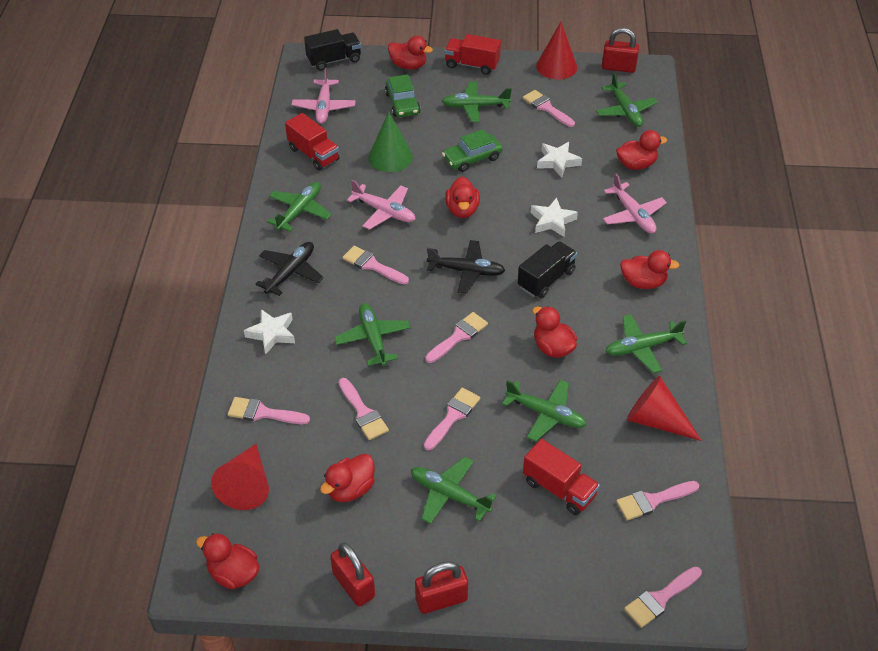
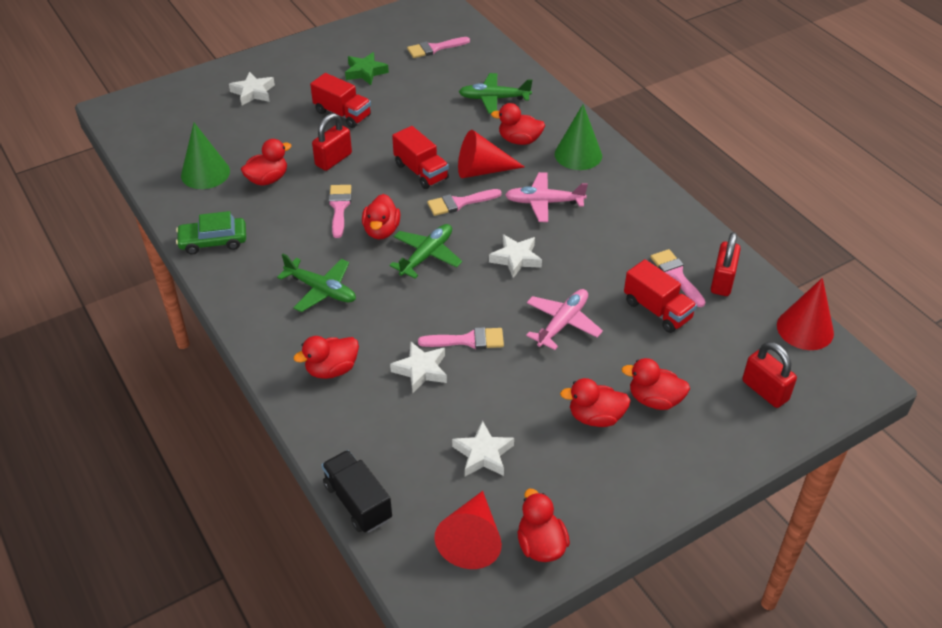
black plane: [255,242,324,296] [427,240,506,294] = 2 -> none = 0
black truck: [304,29,361,71] [518,241,577,298] = 2 -> [322,450,392,533] = 1
green car: [385,74,421,117] [442,129,503,172] = 2 -> [176,211,246,254] = 1
green cone: [368,112,413,172] = 1 -> [181,123,230,189] [555,104,602,170] = 2
green plane: [267,182,332,232] [334,303,411,366] [411,457,497,524] [442,81,512,122] [502,380,587,441] [596,73,658,127] [606,314,687,373] = 7 -> [277,254,356,312] [389,224,462,279] [459,73,532,114] = 3
green star: none = 0 -> [345,52,389,85] = 1
pink brush: [228,397,310,424] [339,378,389,440] [342,246,409,284] [424,388,480,450] [425,312,488,363] [523,90,575,127] [616,481,699,521] [624,566,702,628] = 8 -> [329,185,351,238] [407,37,470,58] [418,327,504,349] [427,189,502,216] [650,249,706,307] = 5
pink plane: [292,68,356,124] [347,180,415,230] [603,174,667,233] = 3 -> [505,172,588,222] [526,289,603,350] = 2
white star: [244,309,295,355] [530,198,578,237] [537,142,582,178] = 3 -> [229,72,275,105] [390,342,447,393] [452,421,514,476] [489,234,542,278] = 4

